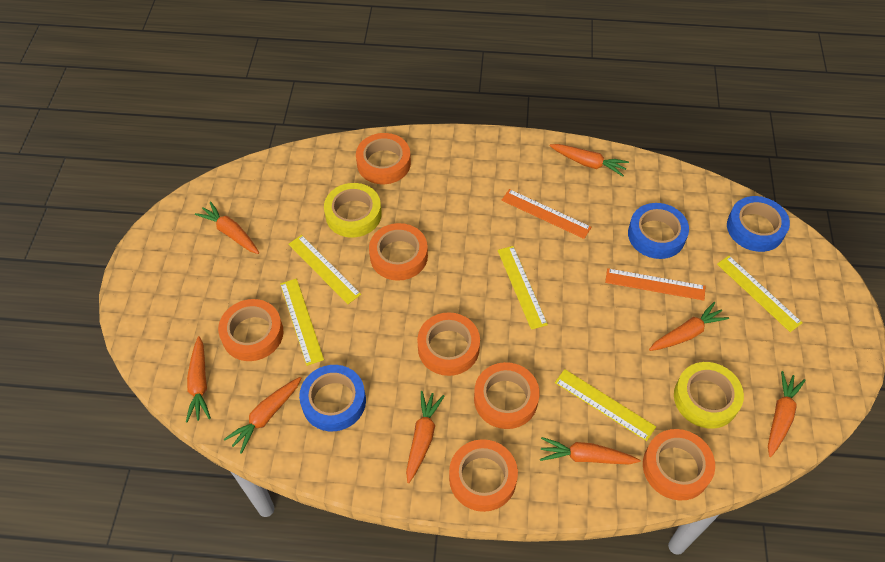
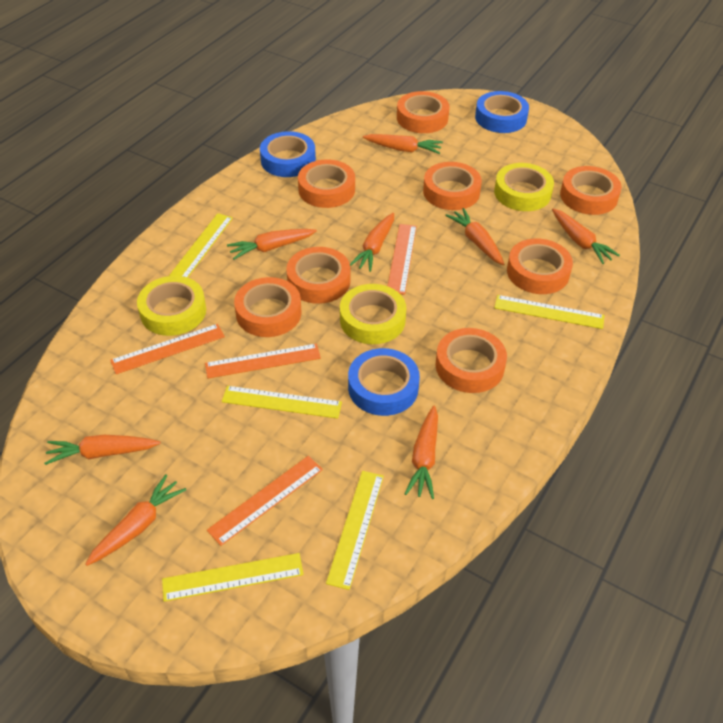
orange ruler: [501,189,591,239] [605,268,706,301] = 2 -> [110,324,225,374] [205,343,321,378] [207,456,323,546] [388,224,417,295] = 4
orange tape: [218,299,284,361] [356,133,411,184] [369,223,428,281] [417,312,480,376] [449,439,518,512] [474,362,540,429] [643,429,715,501] = 7 -> [234,277,302,337] [286,247,350,304] [298,159,355,208] [397,91,449,133] [423,162,482,210] [435,328,507,393] [507,238,573,294] [560,166,622,215] = 8
yellow tape: [324,183,382,237] [674,362,744,429] = 2 -> [137,276,206,336] [340,284,406,344] [494,163,554,211] = 3

